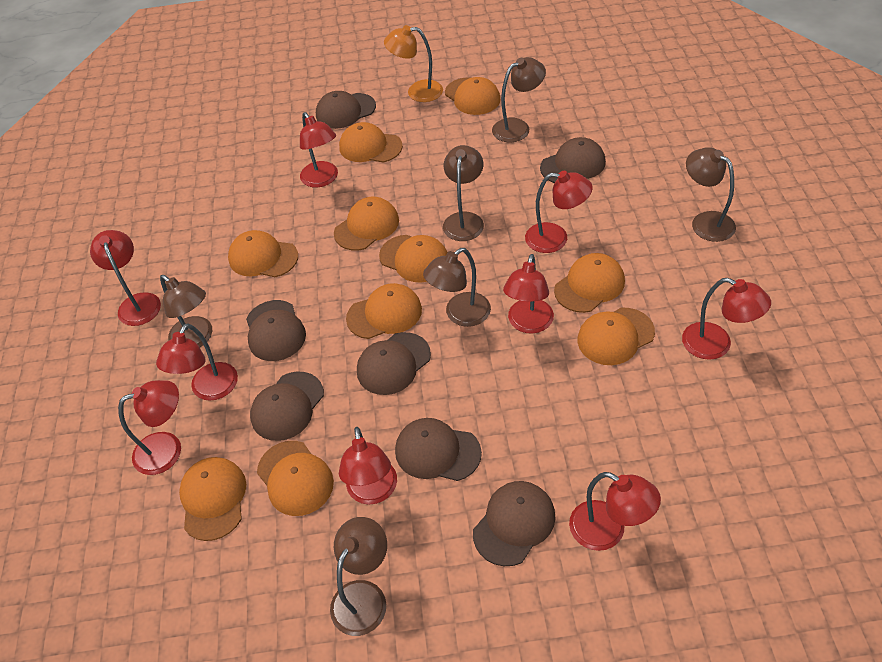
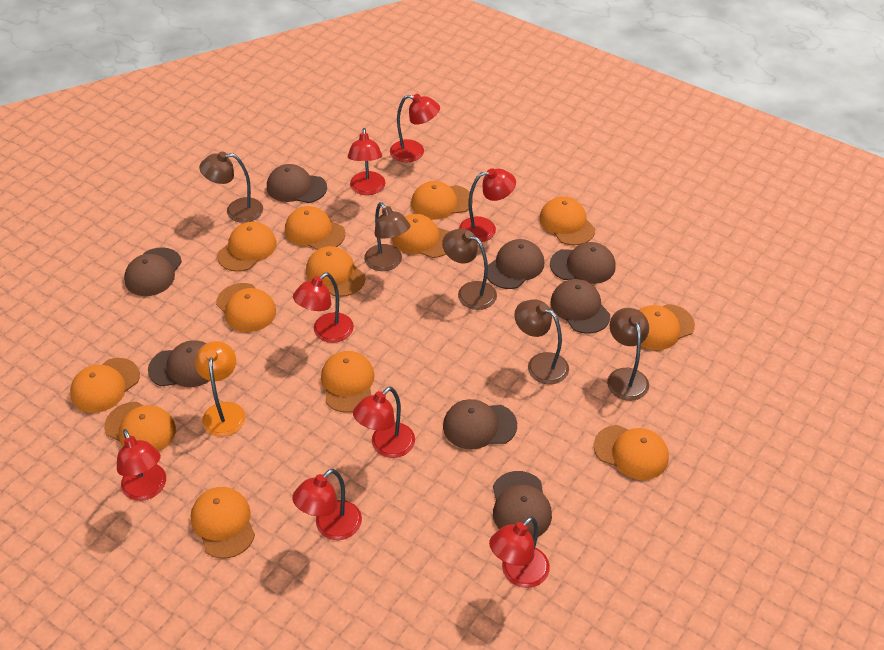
brown cap: [246,300,306,361] [250,371,324,441] [316,91,376,129] [357,332,431,395] [395,418,482,481] [473,481,556,566] [540,137,606,183] = 7 -> [124,247,182,296] [148,341,209,387] [267,164,327,203] [443,399,517,449] [487,239,544,289] [493,471,552,538] [550,242,616,284] [550,279,610,334] = 8
brown lamp: [160,275,212,347] [330,517,387,636] [423,248,491,327] [443,145,484,241] [492,57,546,142] [686,147,736,242] = 6 -> [199,152,263,223] [364,202,411,271] [442,229,497,310] [514,299,569,384] [607,308,649,401] = 5
orange cap: [179,457,246,541] [228,230,298,277] [257,441,334,516] [334,197,399,250] [339,122,403,163] [346,283,422,339] [379,235,447,283] [445,77,500,115] [554,253,625,313] [577,308,655,365] = 10 -> [70,358,140,413] [104,402,176,452] [191,487,255,559] [216,283,276,332] [217,222,277,272] [285,206,345,250] [306,246,365,297] [321,351,375,413] [392,214,450,258] [411,181,473,220] [539,196,595,245] [594,425,669,480] [639,304,695,350] = 13
red lamp: [90,230,161,326] [118,380,181,475] [156,323,238,401] [300,112,338,188] [339,427,397,504] [503,254,554,334] [525,171,593,253] [569,472,661,551] [682,278,771,360] = 9 -> [117,429,166,501] [292,469,362,540] [293,273,354,343] [348,128,385,195] [353,387,415,458] [390,94,440,162] [459,168,516,242] [489,516,550,588] = 8

